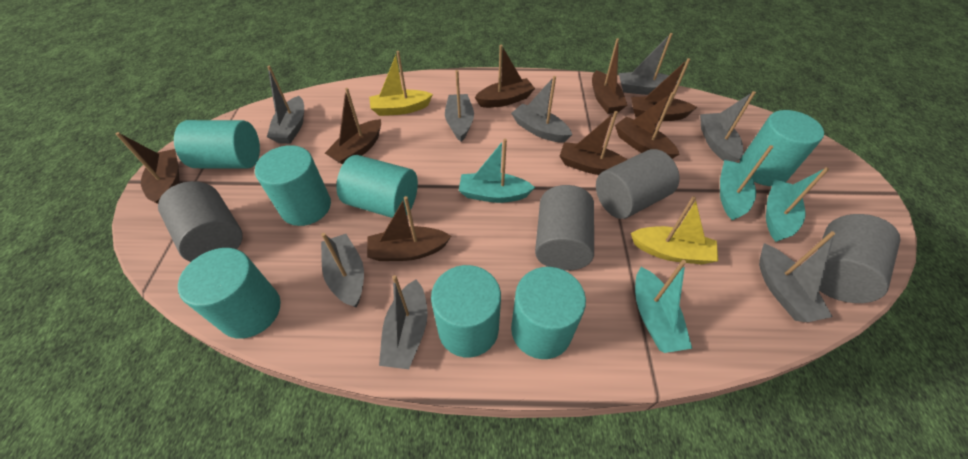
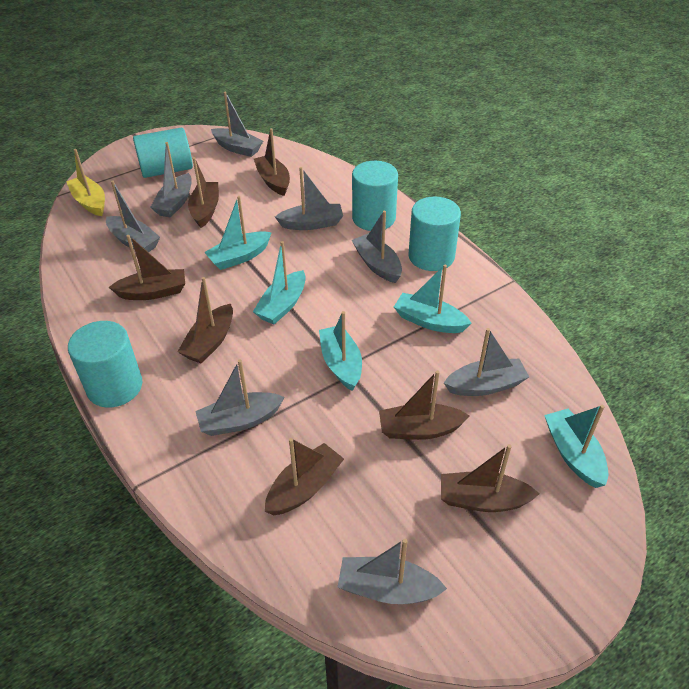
brown boat: [116,132,179,204] [325,88,381,165] [367,196,451,261] [475,45,535,108] [560,111,627,175] [592,38,627,114] [615,92,679,159] [631,58,697,121] = 8 -> [109,235,185,300] [177,277,233,363] [188,157,219,228] [254,128,290,196] [265,438,344,515] [379,370,469,440] [441,444,540,512] = 7
grey cylinder: [158,181,243,262] [535,185,594,271] [596,149,679,219] [818,214,900,303] = 4 -> none = 0
turquoise boat: [459,139,535,203] [635,260,692,353] [720,145,773,220] [766,167,829,242] = 4 -> [204,196,272,270] [253,241,306,324] [319,311,362,391] [394,265,472,333] [544,405,608,488] = 5
turquoise cylinder: [174,120,260,169] [178,248,281,338] [255,145,331,226] [336,155,418,218] [431,265,501,357] [511,267,586,359] [739,110,824,186] = 7 -> [68,321,142,407] [133,128,193,178] [352,161,398,231] [408,197,461,271] = 4
yellow boat: [369,51,433,116] [631,196,718,264] = 2 -> [66,149,105,216] = 1

